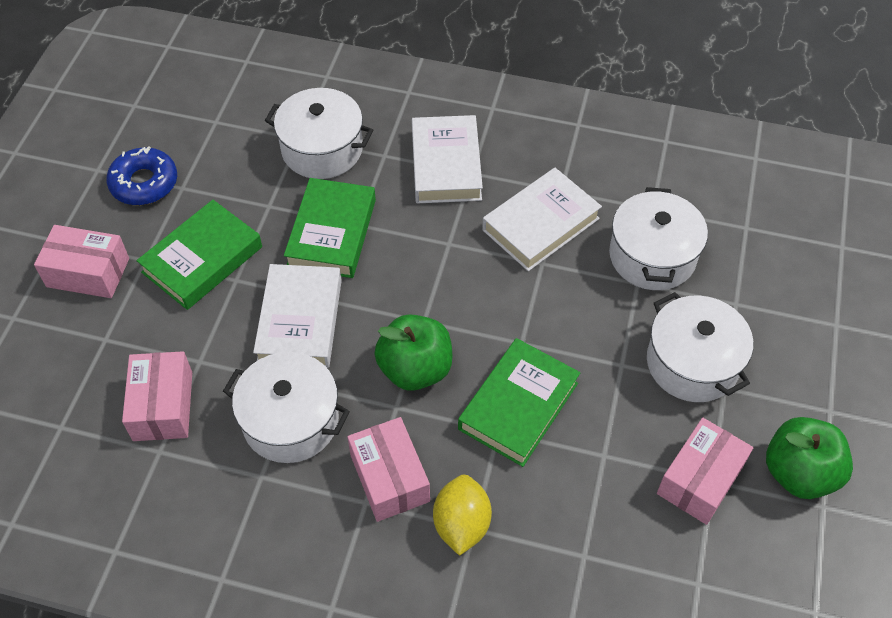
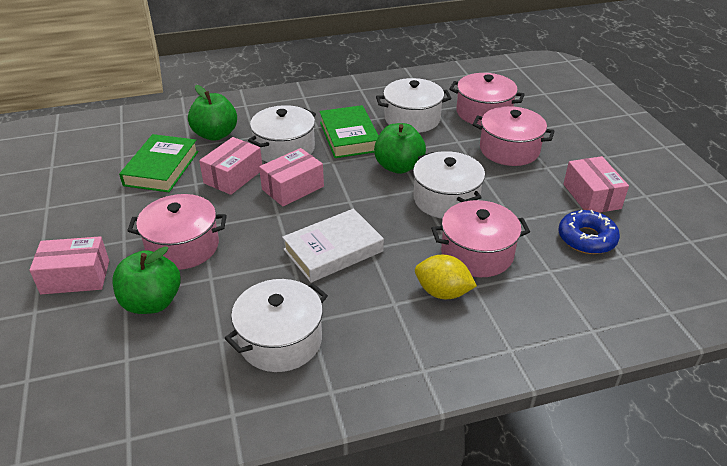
green apple: [374,314,453,391] [766,417,853,499] = 2 -> [112,246,181,314] [188,85,237,141] [374,123,426,174] = 3
green book: [136,200,262,310] [284,178,376,278] [458,338,580,467] = 3 -> [119,134,199,192] [319,105,379,158] = 2
pink pot: none = 0 -> [127,194,227,270] [431,200,530,277] [449,73,525,126] [473,106,555,166] = 4
white book: [253,264,342,368] [412,115,483,203] [482,168,602,271] = 3 -> [282,209,384,283] = 1

